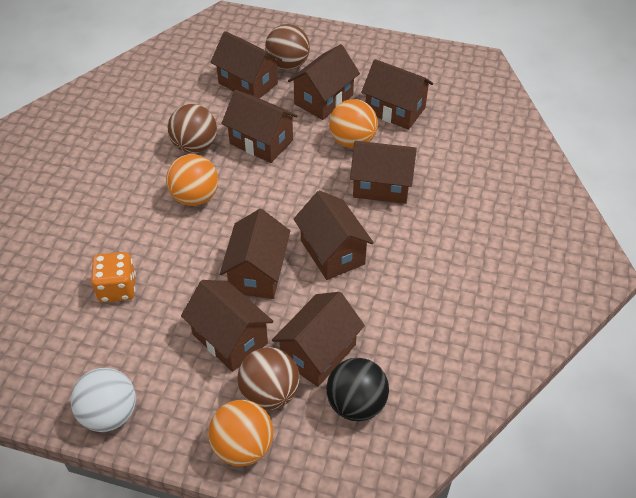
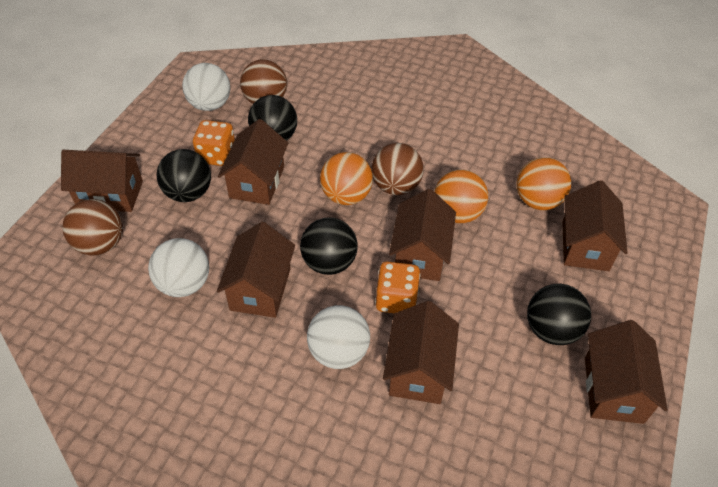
black ball: [326,358,389,421] = 1 -> [156,149,211,202] [248,95,297,141] [300,217,358,275] [527,284,591,345] = 4
brown house: [181,280,274,372] [210,31,282,98] [220,209,290,299] [221,90,298,163] [272,292,365,387] [288,44,360,120] [294,191,374,280] [350,141,417,204] [361,59,433,130] = 9 -> [61,150,143,212] [217,222,295,318] [218,119,288,205] [383,301,459,404] [389,189,456,281] [562,180,628,271] [585,320,668,424] = 7
orange dice: [91,252,136,302] = 1 -> [193,120,235,166] [375,261,420,313] = 2
white ball: [71,368,136,432] = 1 -> [148,238,209,297] [182,63,230,111] [307,305,370,369] = 3

